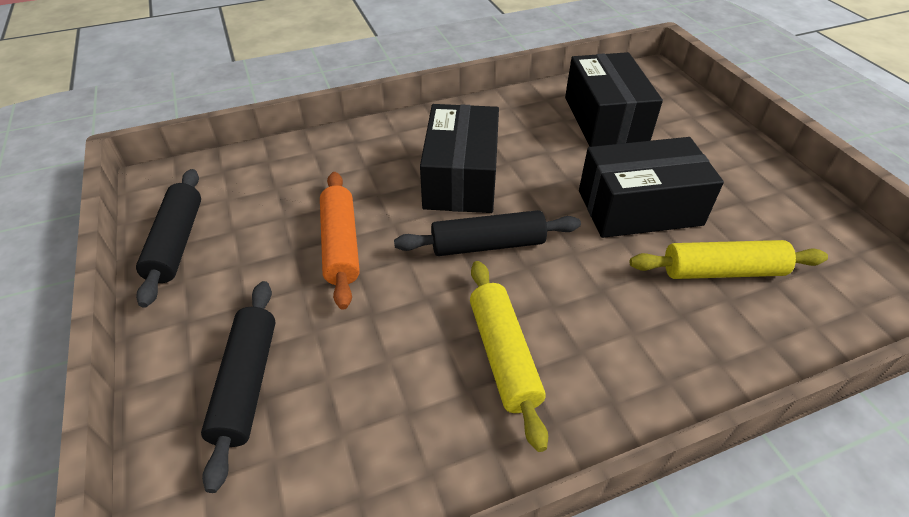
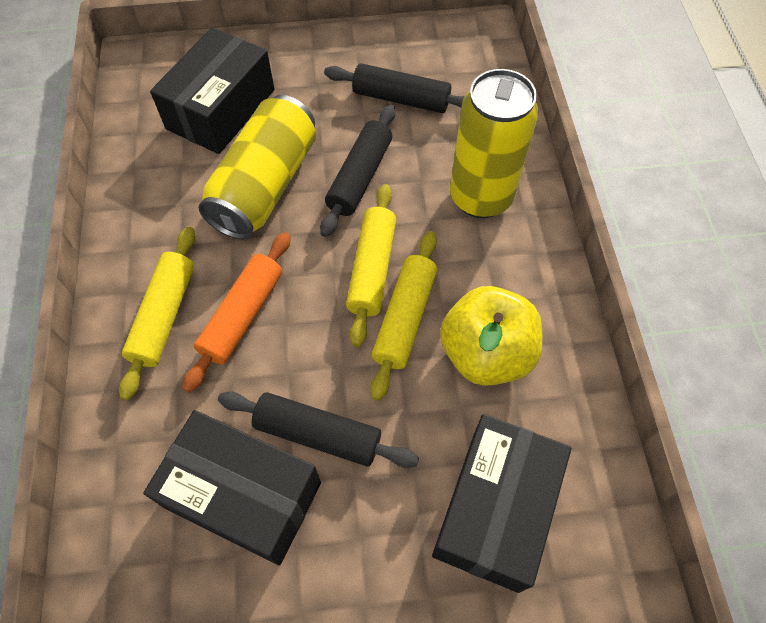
yellow apple: none = 0 -> [440,286,542,386] = 1
yellow can: none = 0 -> [198,95,316,240] [450,69,538,218] = 2
yellow rolling pin: [470,261,548,452] [629,240,828,279] = 2 -> [119,227,195,400] [346,184,396,347] [370,231,437,401] = 3

